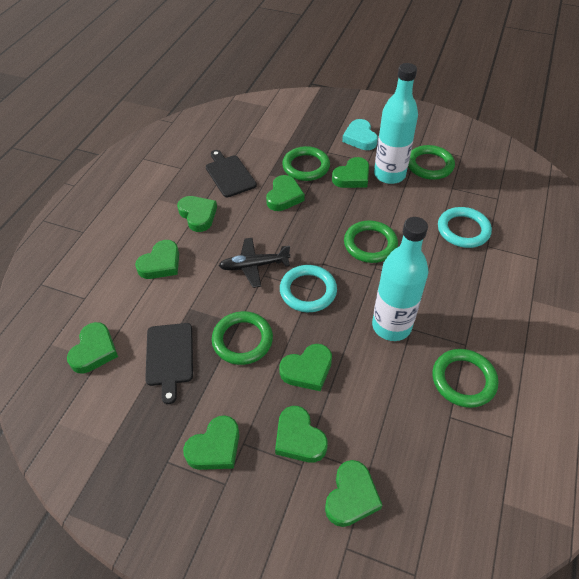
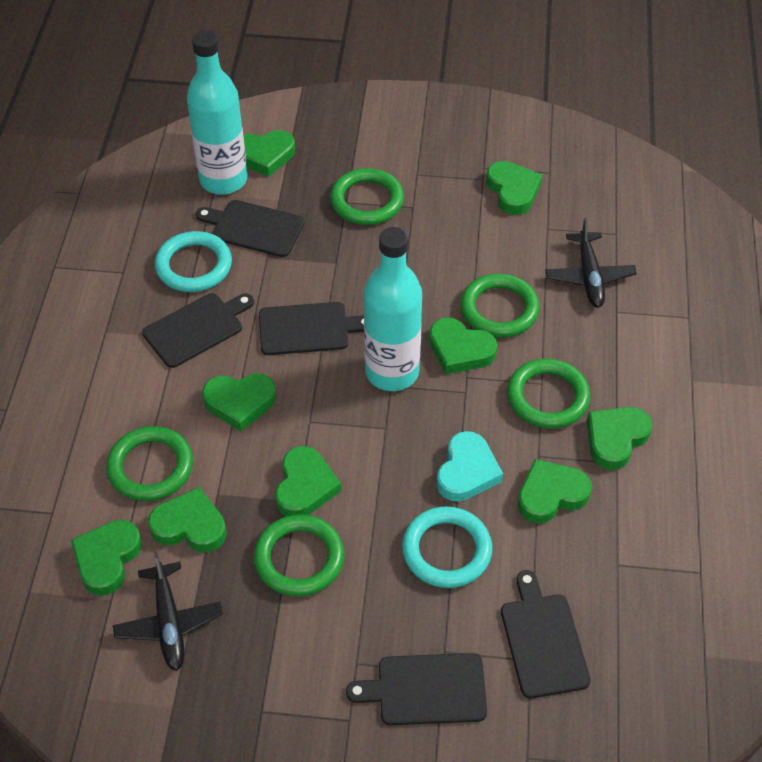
black cutting board: [145,323,193,404] [206,150,257,197] = 2 -> [142,293,254,368] [196,200,305,257] [259,302,364,355] [346,653,487,725] [501,570,591,699] = 5
black plane: [219,238,290,288] = 1 -> [113,551,223,671] [545,218,637,308] = 2

